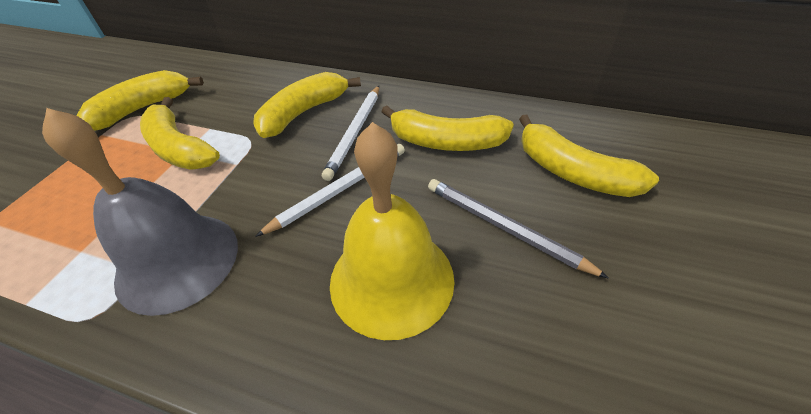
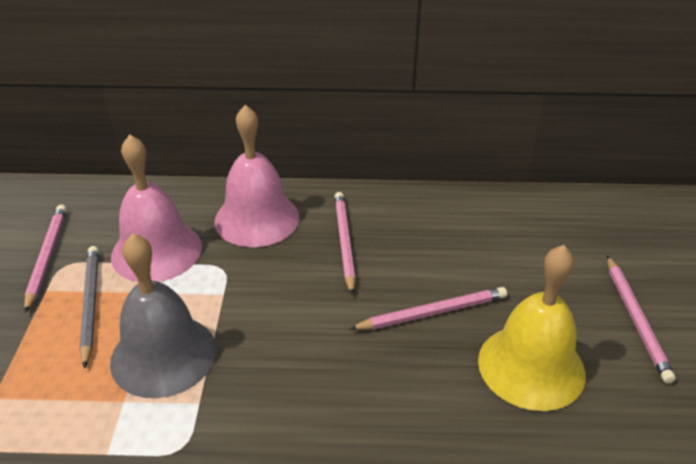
pink bell: none = 0 -> [111,135,202,282] [214,105,299,247] = 2
pink pencil: none = 0 -> [24,205,67,313] [334,192,356,295] [349,287,507,330] [607,256,675,384] = 4
white pencil: [255,144,405,237] [322,86,379,181] = 2 -> none = 0
yellow banana: [77,70,204,131] [140,97,220,170] [253,72,361,138] [381,105,514,151] [519,114,659,197] = 5 -> none = 0

